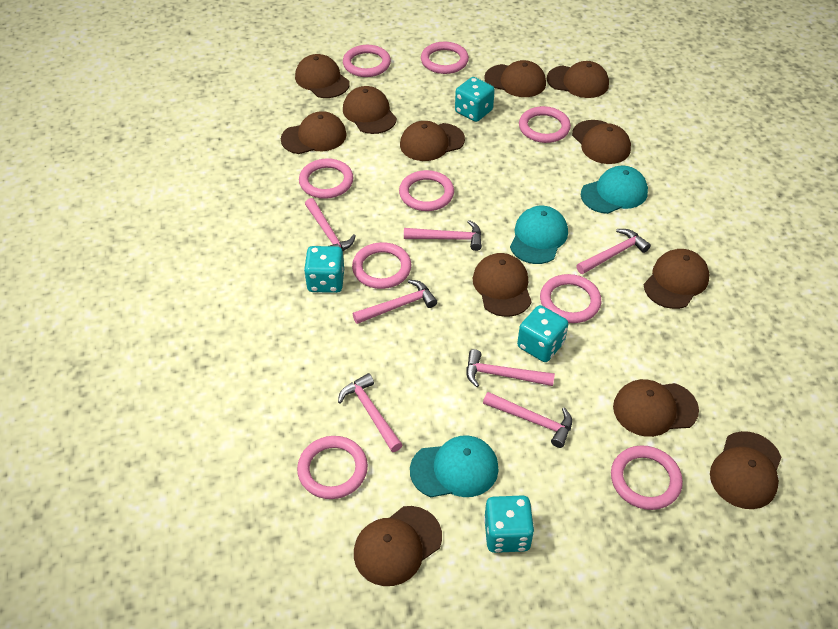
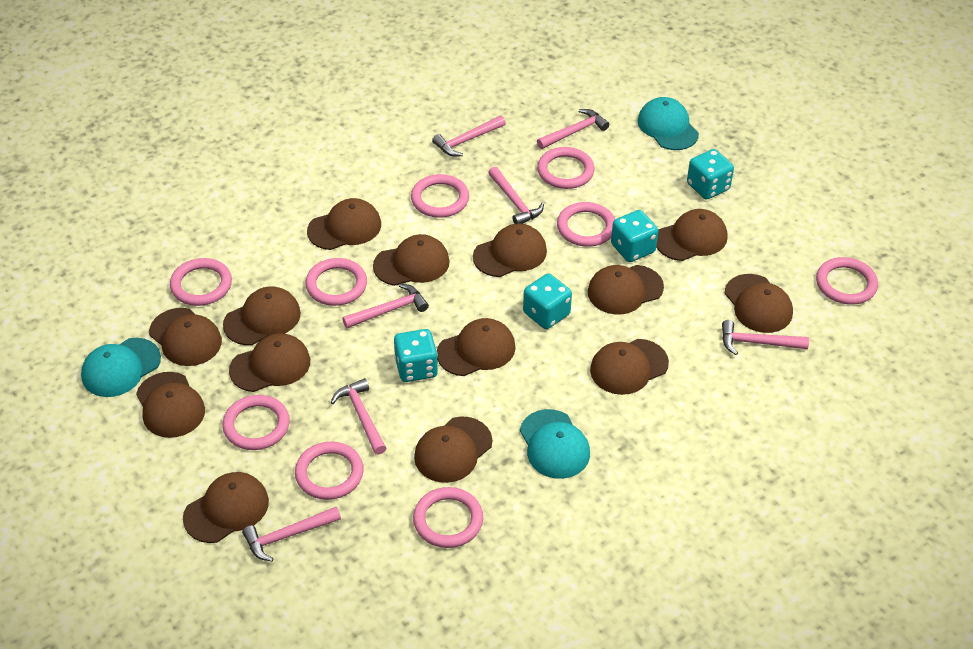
brown cap: [281,111,347,154] [295,54,350,98] [343,86,397,134] [354,506,442,586] [400,121,465,161] [473,253,532,317] [484,60,546,97] [547,61,609,98] [572,120,631,164] [613,379,699,437] [644,249,709,309] [710,431,782,509] = 12 -> [136,372,205,438] [149,308,222,366] [183,472,269,543] [223,286,301,345] [229,333,310,392] [307,198,381,250] [373,234,450,286] [414,416,492,483] [437,318,516,376] [473,223,547,277] [588,265,664,314] [590,339,669,395] [656,209,727,261] [724,274,793,333] = 14

